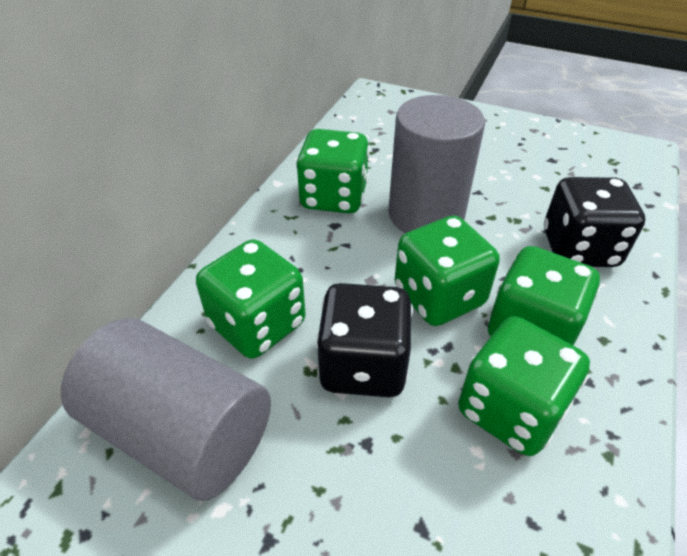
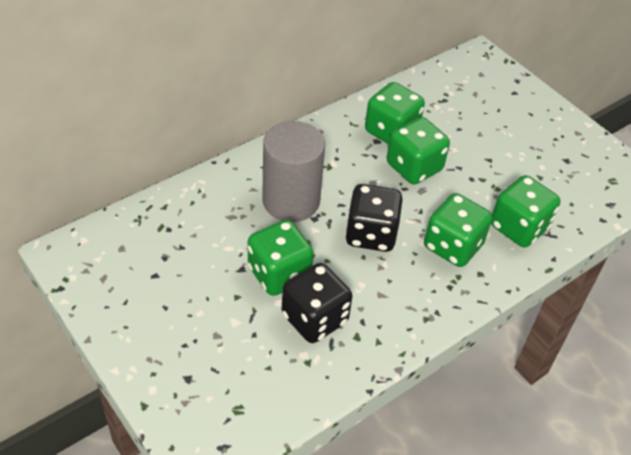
grey cylinder: [61,318,271,501] [388,95,485,233] = 2 -> [262,121,325,222] = 1

